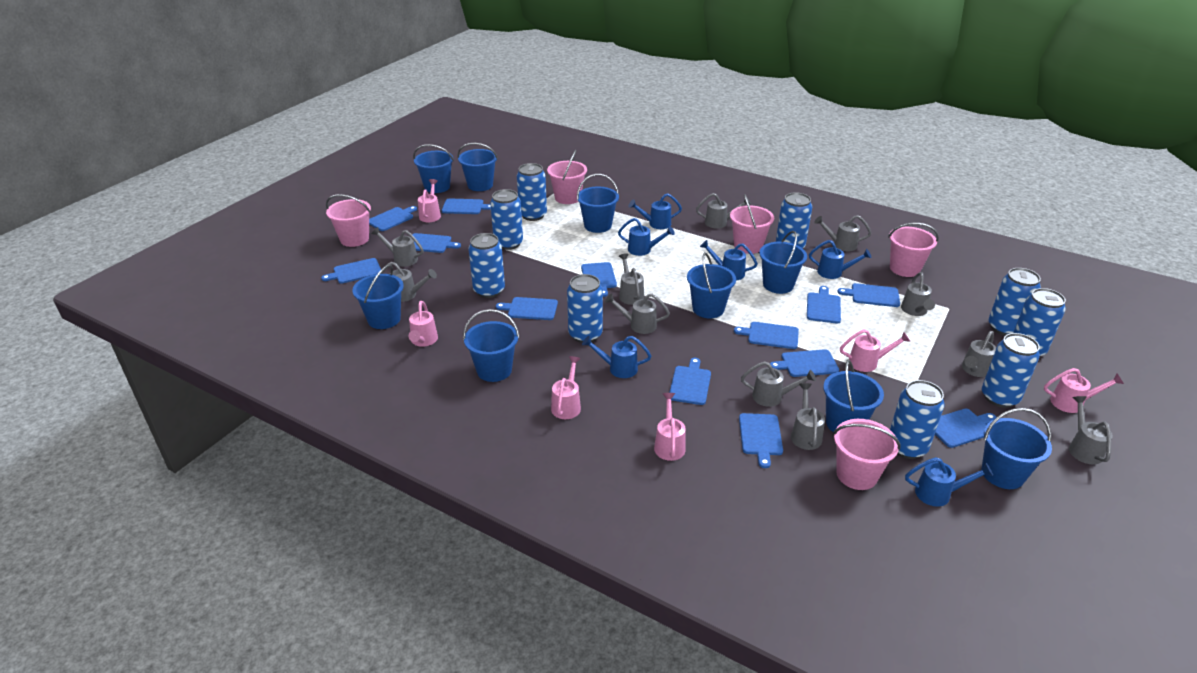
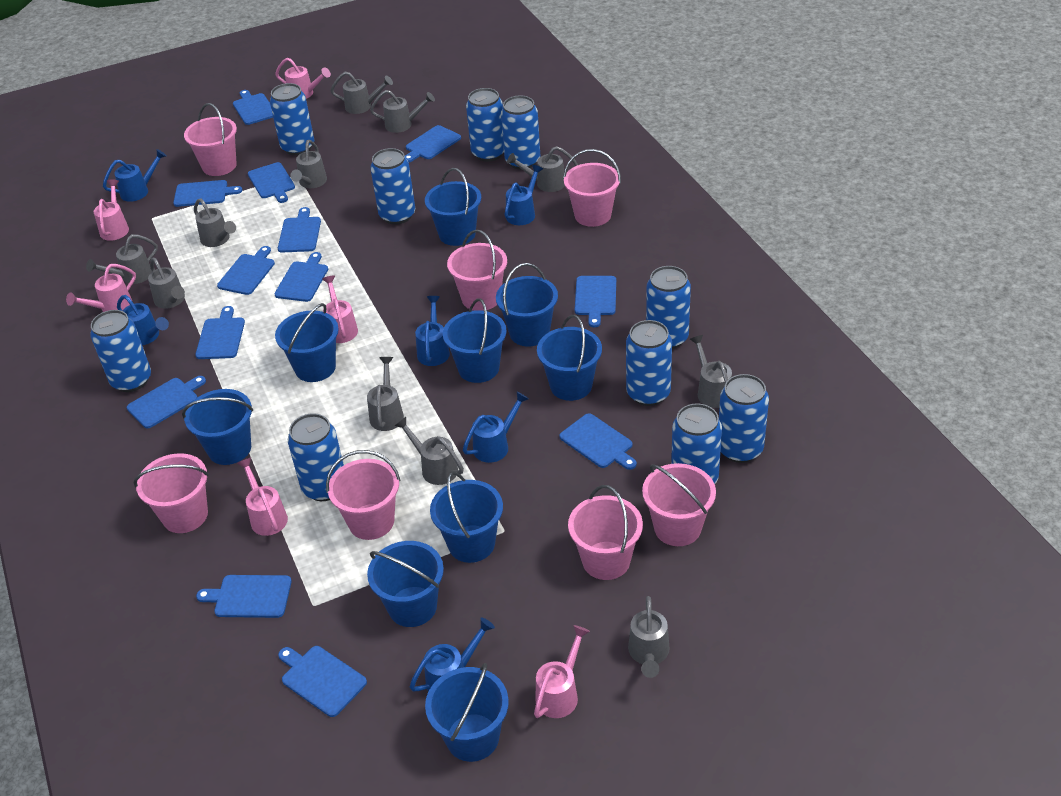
blue can: [468,233,505,298] [490,189,523,250] [517,163,547,221] [567,274,603,343] [776,192,812,248] [890,380,945,459] [982,333,1040,408] [989,268,1041,336] [1013,288,1066,357] = 9 -> [90,310,151,392] [270,83,314,155] [288,413,344,501] [370,148,415,225] [466,88,504,162] [501,95,540,170] [626,320,672,406] [646,266,691,349] [671,404,722,484] [719,374,769,463] = 10
pink bucket: [326,194,371,247] [547,150,587,204] [730,194,774,254] [833,419,901,490] [888,223,939,277] = 5 -> [134,453,209,533] [184,103,237,176] [326,450,401,540] [447,230,507,311] [563,149,621,227] [568,485,643,580] [642,463,716,546] = 7

